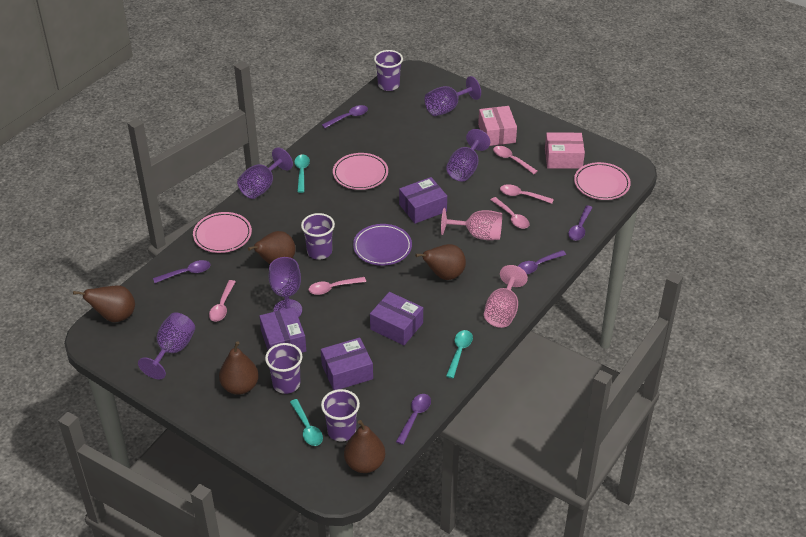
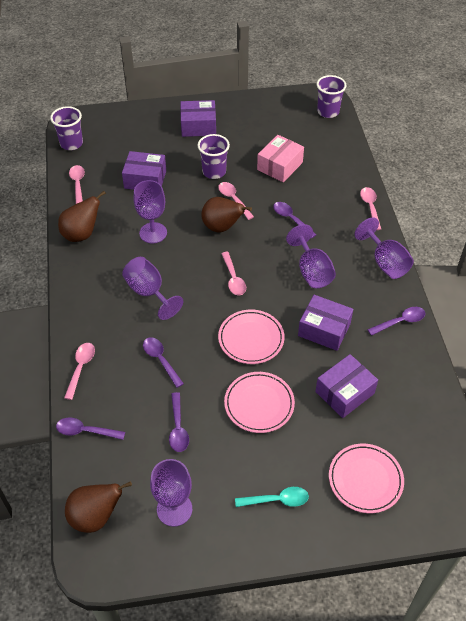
brown pear: [73,286,135,322] [219,341,259,395] [248,231,295,264] [344,420,385,473] [415,244,466,280] = 5 -> [58,191,106,242] [65,481,132,533] [201,197,252,233] = 3
pink box: [478,106,517,146] [545,133,585,169] = 2 -> [257,135,304,182] = 1
pink goblet: [441,208,502,240] [484,265,528,328] = 2 -> none = 0
purple cup: [265,343,303,394] [301,213,335,260] [321,389,360,441] [374,50,403,91] = 4 -> [50,106,83,150] [198,134,230,179] [317,75,346,118] = 3
purple plate: [353,224,412,266] = 1 -> none = 0
turquoise spoon: [290,399,323,446] [294,154,310,193] [446,330,473,378] = 3 -> [235,487,309,507] = 1

